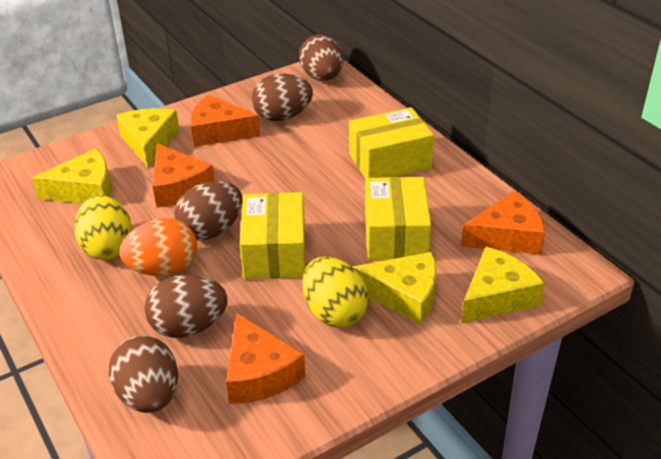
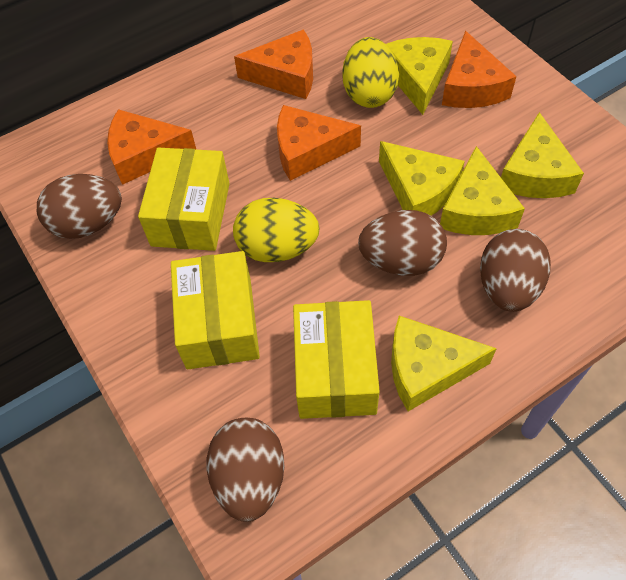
brown egg: [109,335,178,413] [145,275,228,338] [174,181,243,240] [252,74,313,121] [299,35,343,81] = 5 -> [37,174,122,239] [207,418,284,522] [358,210,447,276] [480,229,551,312] = 4
orange egg: [120,218,197,276] = 1 -> none = 0
yellow cheese: [32,148,112,204] [116,108,179,167] [353,252,437,325] [461,247,545,323] = 4 -> [379,141,465,216] [386,37,453,115] [391,316,497,411] [440,146,525,235] [501,112,584,198] = 5

